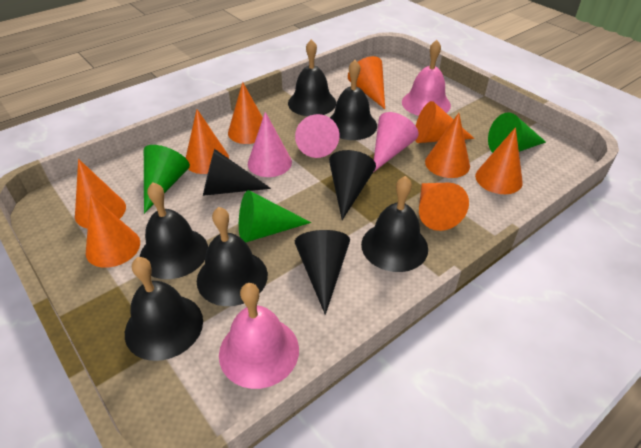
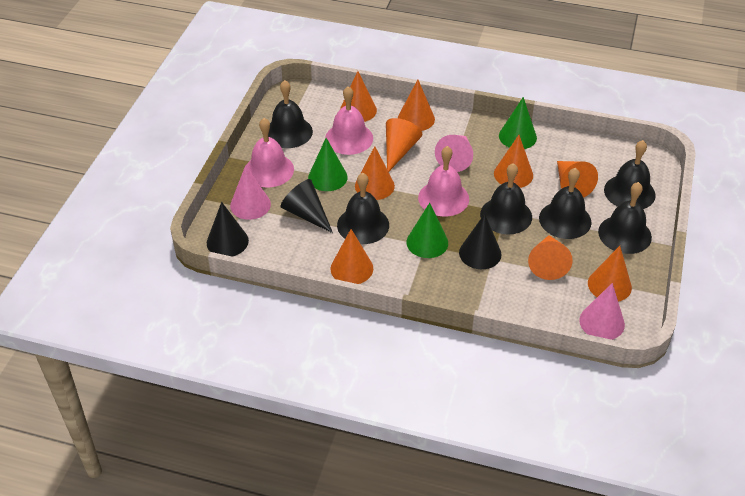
pink bell: [219,283,299,389] [402,40,451,116] = 2 -> [246,118,294,188] [325,86,373,155] [418,146,469,217] = 3

